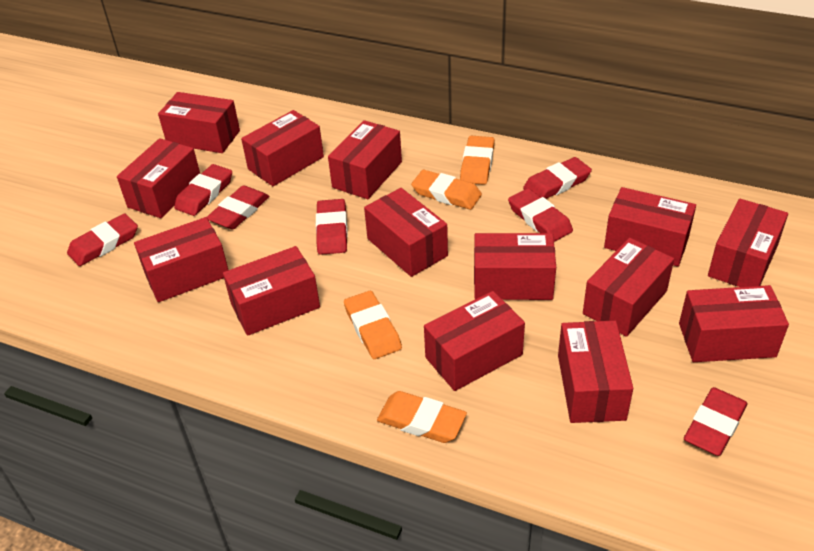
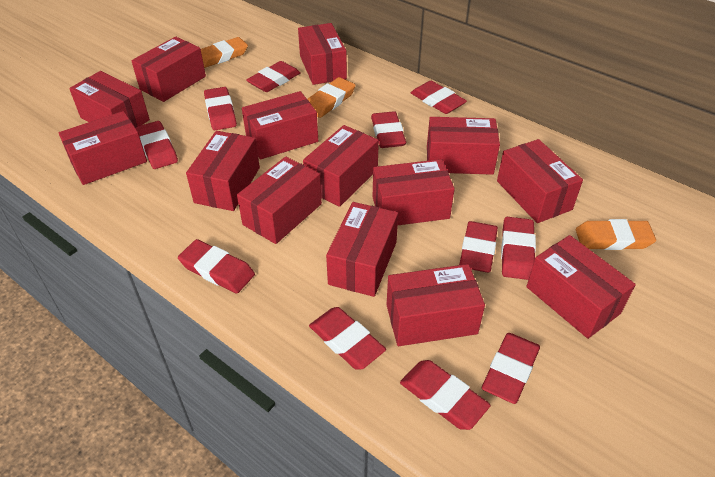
orange eraser: [344,291,402,359] [377,391,467,443] [411,170,482,210] [460,136,495,185] = 4 -> [201,37,248,68] [308,77,355,118] [576,219,656,250] = 3
red eraser: [67,214,138,266] [174,164,232,216] [207,185,269,229] [316,199,348,255] [508,188,573,242] [523,157,592,199] [684,387,747,456] = 7 -> [136,121,178,169] [178,239,255,294] [204,87,237,130] [246,61,301,92] [309,307,386,370] [371,111,406,148] [400,360,491,430] [411,81,467,114] [459,221,498,273] [482,333,540,404] [501,217,536,280] = 11

